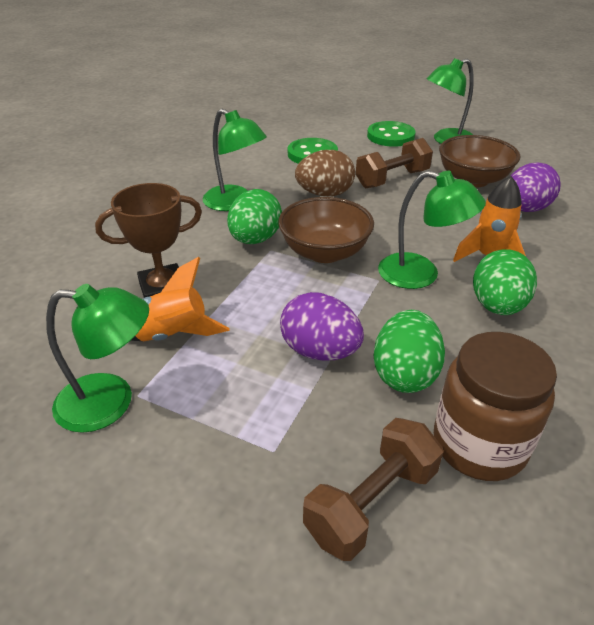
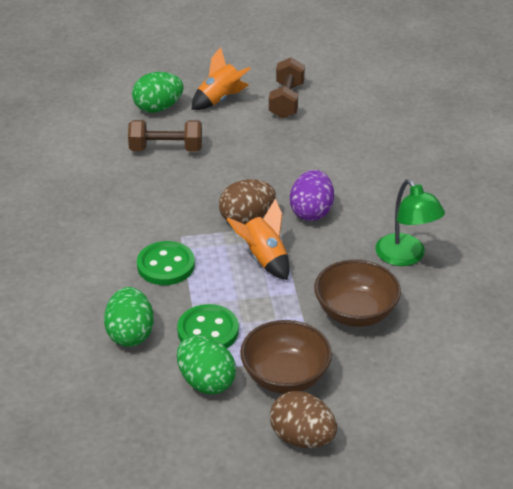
brown egg: [295,150,355,197] = 1 -> [219,179,276,224] [270,391,337,448] = 2
brown jar: [434,332,557,481] = 1 -> none = 0
brown trophy: [95,183,202,298] = 1 -> none = 0
green lamp: [46,284,149,433] [202,109,267,211] [378,171,486,289] [427,58,474,144] = 4 -> [375,179,445,266] = 1
purple egg: [280,292,364,361] [511,163,561,212] = 2 -> [290,170,334,221] = 1

